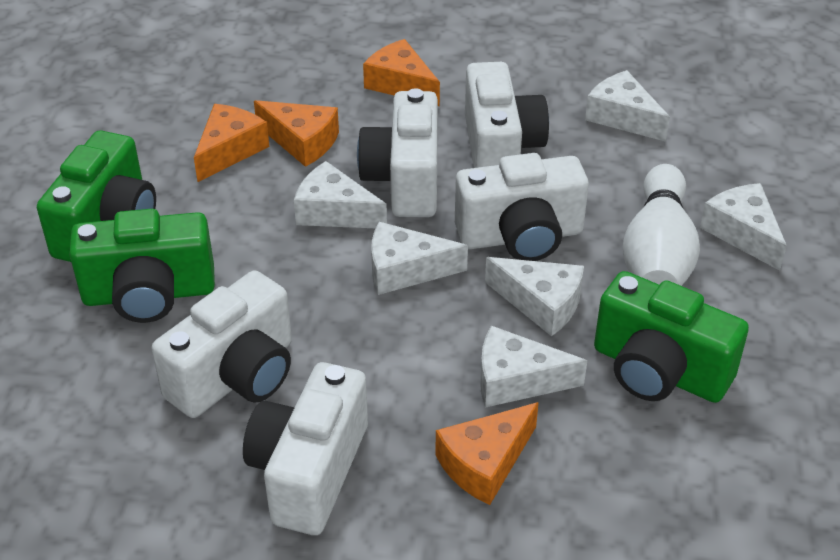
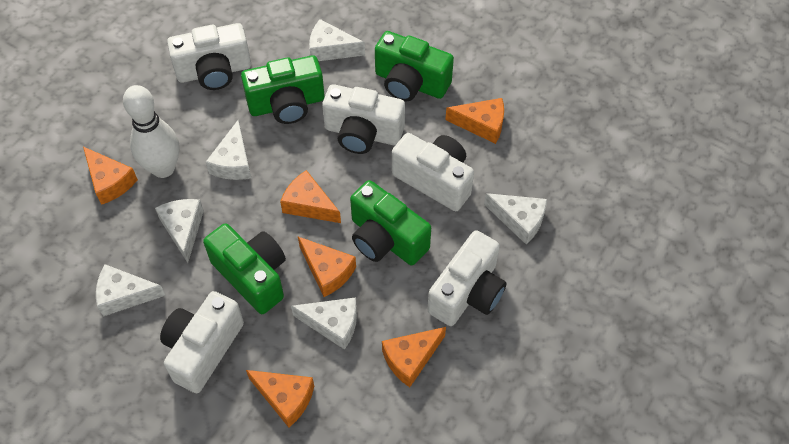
green camera: [37,131,156,262] [69,209,215,323] [594,271,749,403] = 3 -> [203,223,286,314] [241,55,325,124] [350,180,431,265] [375,31,454,102] = 4
orange cheese: [194,104,269,182] [254,100,339,167] [363,39,440,106] [435,402,539,505] = 4 -> [83,147,138,205] [246,370,314,427] [280,170,341,223] [298,237,356,297] [382,327,446,387] [445,98,504,144] = 6

